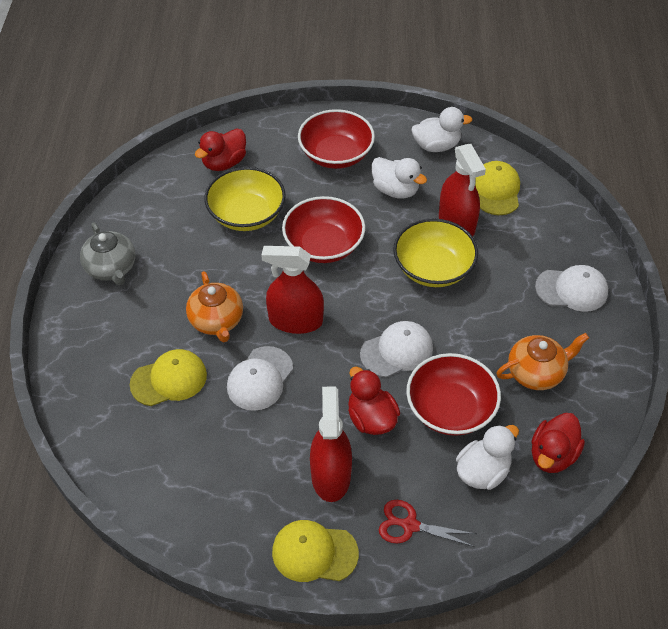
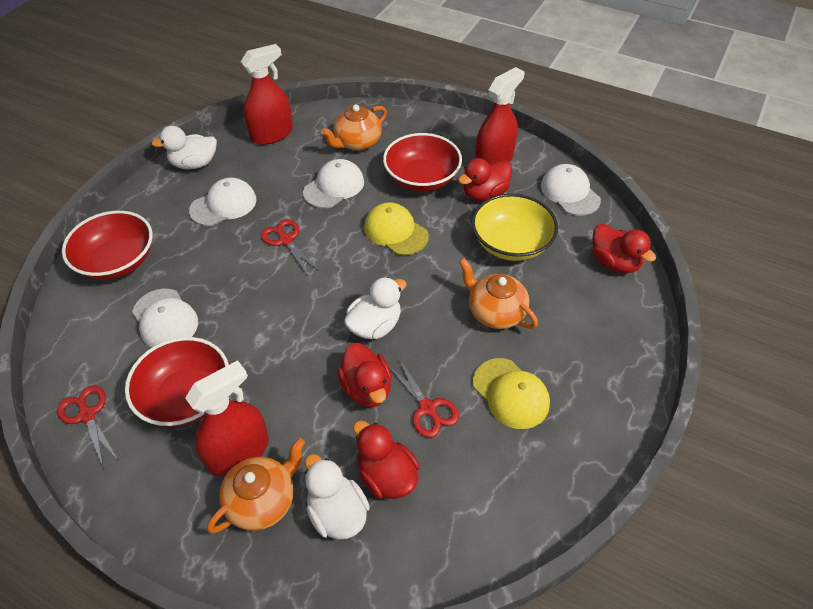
grey teapot: [80,222,136,285] = 1 -> none = 0
orange teapot: [186,271,243,342] [496,333,589,390] = 2 -> [207,438,305,533] [321,105,387,151] [459,258,538,329] = 3
red duck: [195,128,246,171] [348,367,400,435] [532,413,585,473] = 3 -> [337,343,391,407] [353,421,419,499] [458,158,512,201] [592,224,656,273] = 4
red scissors: [379,500,476,547] = 1 -> [57,385,119,469] [261,219,319,276] [389,357,459,438] = 3
white cap: [227,346,293,411] [360,321,433,378] [535,265,608,312] = 3 -> [132,289,198,348] [189,178,257,226] [303,159,364,208] [541,164,601,216] = 4
yellow bowl: [204,167,286,231] [393,218,478,287] = 2 -> [472,194,558,261] = 1
yellow cap: [130,349,207,406] [272,520,359,582] [475,161,520,215] = 3 -> [364,202,429,255] [473,358,550,429] = 2

